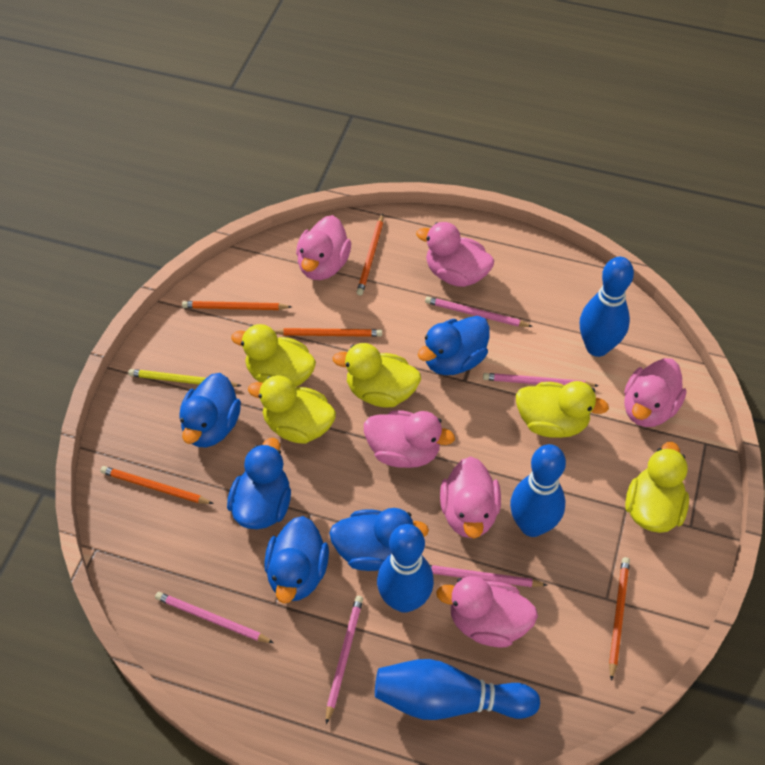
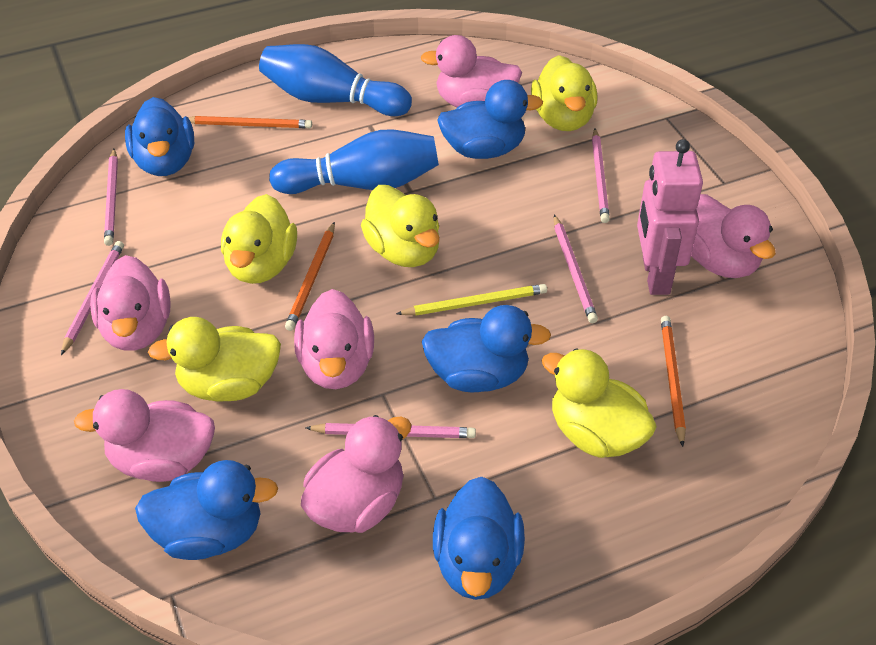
blue bowling pin: [375,659,540,720] [377,524,434,613] [510,444,566,537] [580,257,634,357] = 4 -> [259,44,412,116] [269,130,439,194] = 2
orange pencil: [100,466,214,504] [182,301,291,310] [274,328,382,337] [357,214,383,295] [609,557,630,681] = 5 -> [188,116,312,128] [285,222,335,331] [661,316,686,447] = 3
pink robot: none = 0 -> [637,139,703,295] = 1

